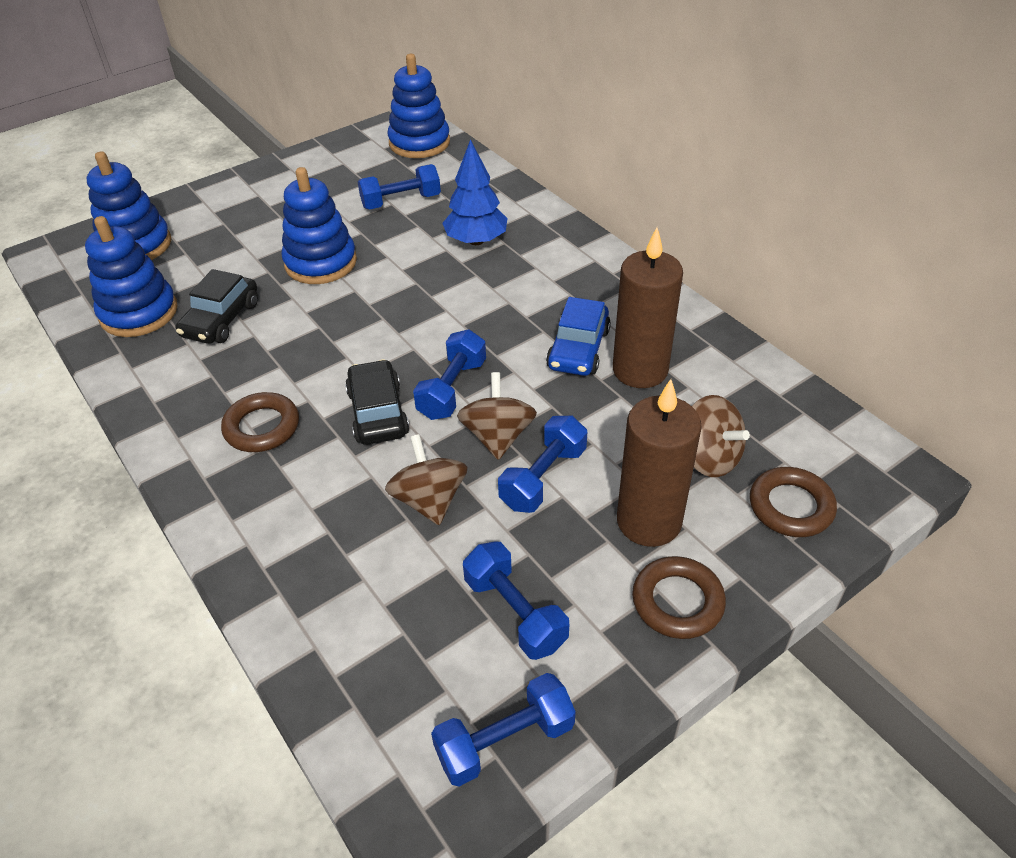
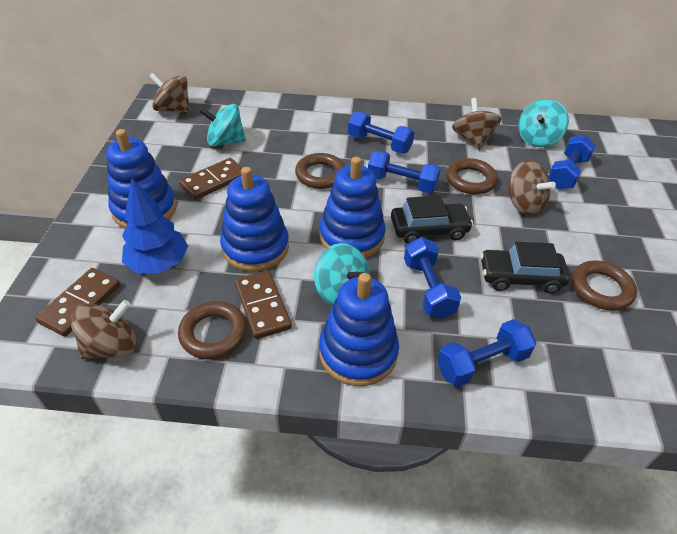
blue car: [546,297,611,376] = 1 -> none = 0
brown candle: [613,227,683,388] [617,379,702,547] = 2 -> none = 0
brown domino: none = 0 -> [35,268,120,337] [179,158,242,200] [235,270,292,339] = 3
brown ring: [221,392,299,452] [632,556,726,639] [750,467,837,537] = 3 -> [178,301,247,359] [295,153,345,189] [446,158,498,194] [572,260,637,311] = 4
brown spinning top: [385,434,468,525] [457,372,537,460] [692,395,750,477] = 3 -> [70,300,137,359] [149,73,190,113] [452,98,501,150] [507,160,556,215] = 4
turquoise spinning top: none = 0 -> [199,104,246,147] [314,243,370,306] [518,99,569,147] = 3

